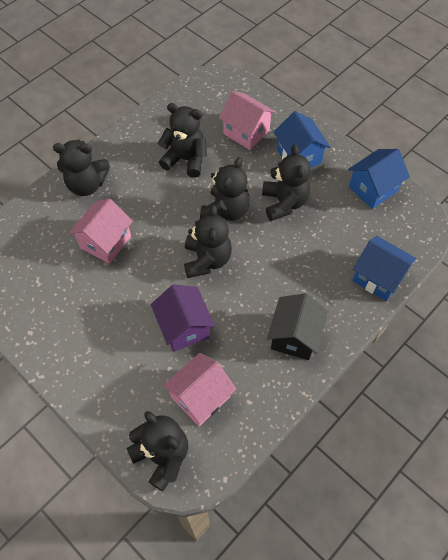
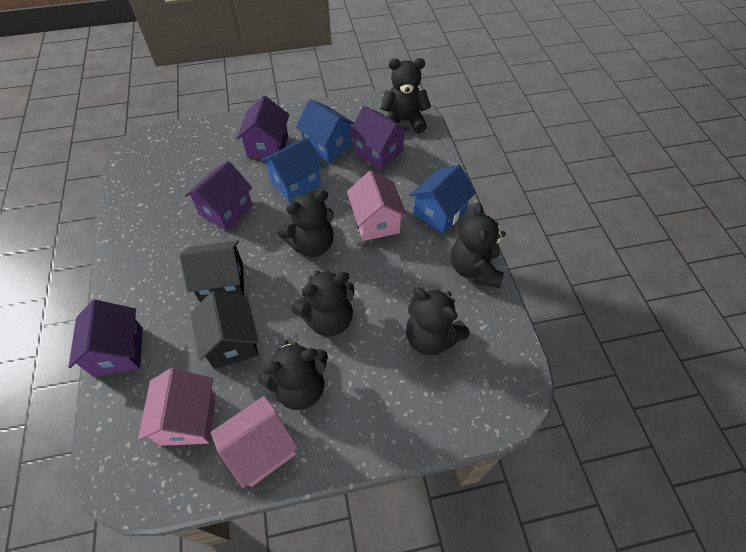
black house: [267,293,328,360] = 1 -> [180,240,244,303] [191,291,259,369] = 2
purple house: [151,285,215,352] = 1 -> [69,300,143,377] [185,161,253,231] [236,96,289,159] [349,106,409,170] = 4

